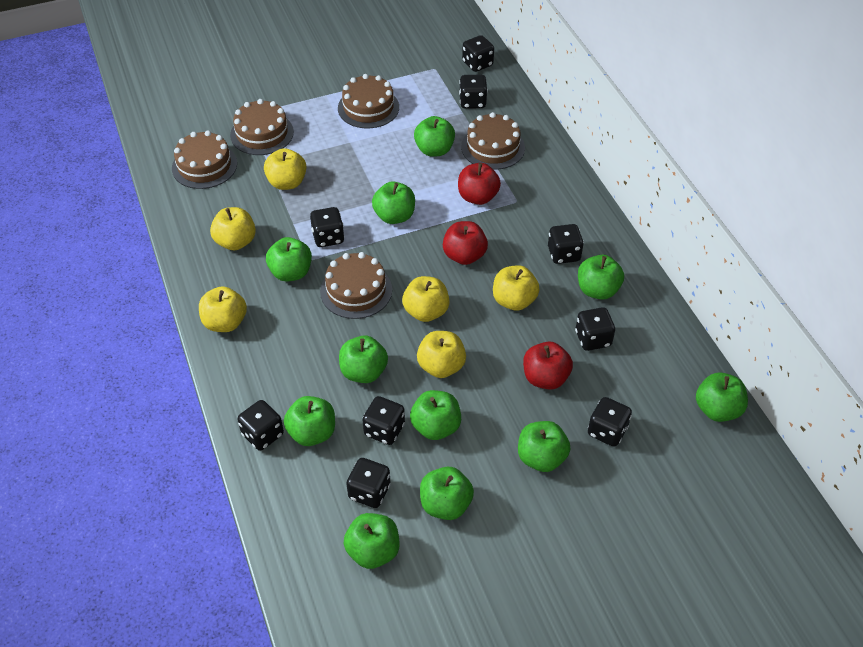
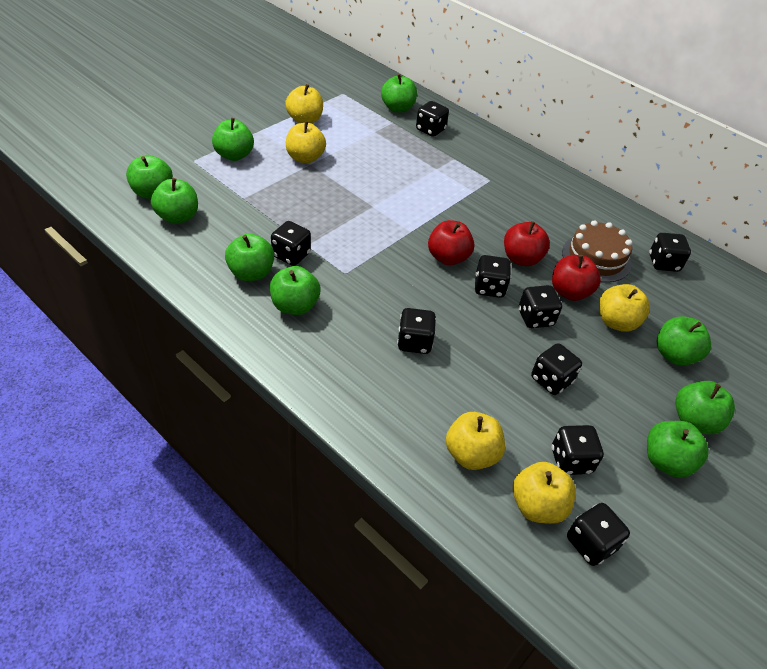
brown cake: [172,131,237,189] [230,99,294,155] [320,252,392,319] [338,74,399,128] [461,112,525,170] = 5 -> [562,220,633,283] = 1
green apple: [266,237,312,281] [284,396,335,446] [339,336,388,383] [344,513,399,569] [372,182,415,224] [410,390,461,440] [414,116,455,157] [420,467,474,520] [518,421,571,472] [578,255,624,300] [696,373,748,422] = 11 -> [126,155,173,199] [151,178,198,224] [212,118,254,161] [225,234,274,281] [270,266,321,315] [381,74,417,113] [647,421,709,478] [657,316,711,366] [675,381,735,434] = 9
yellow apple: [199,286,247,332] [210,207,256,250] [264,148,307,190] [402,276,450,322] [417,331,466,378] [493,265,539,311] = 6 -> [285,84,323,124] [286,121,326,164] [446,412,505,470] [513,462,576,524] [599,284,650,332] = 5

